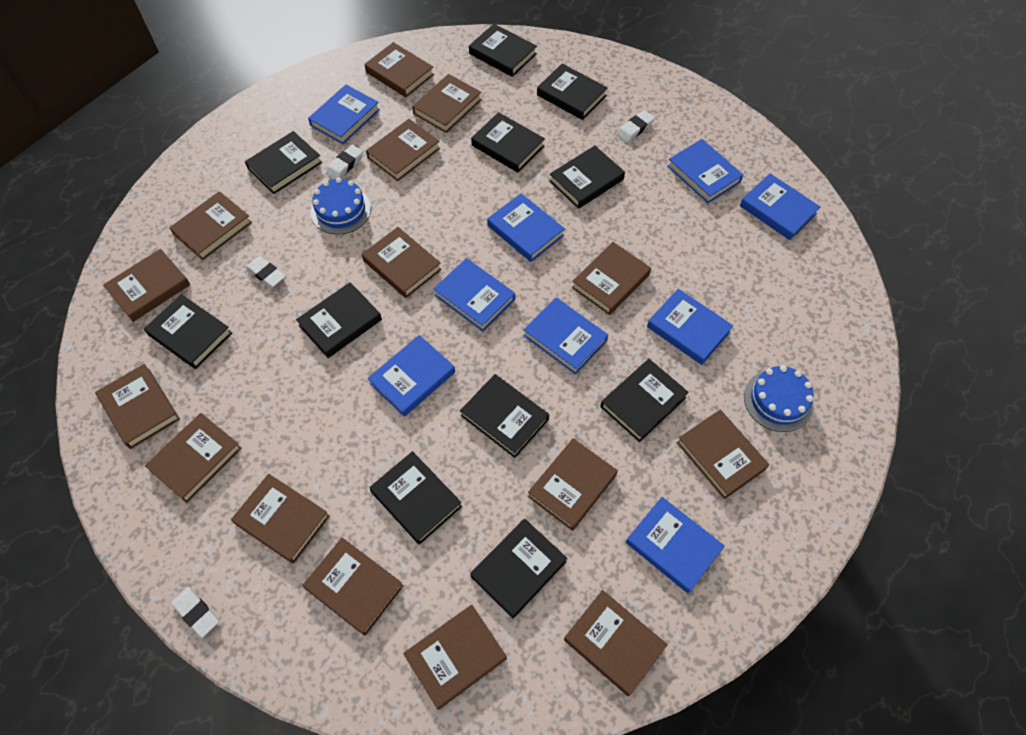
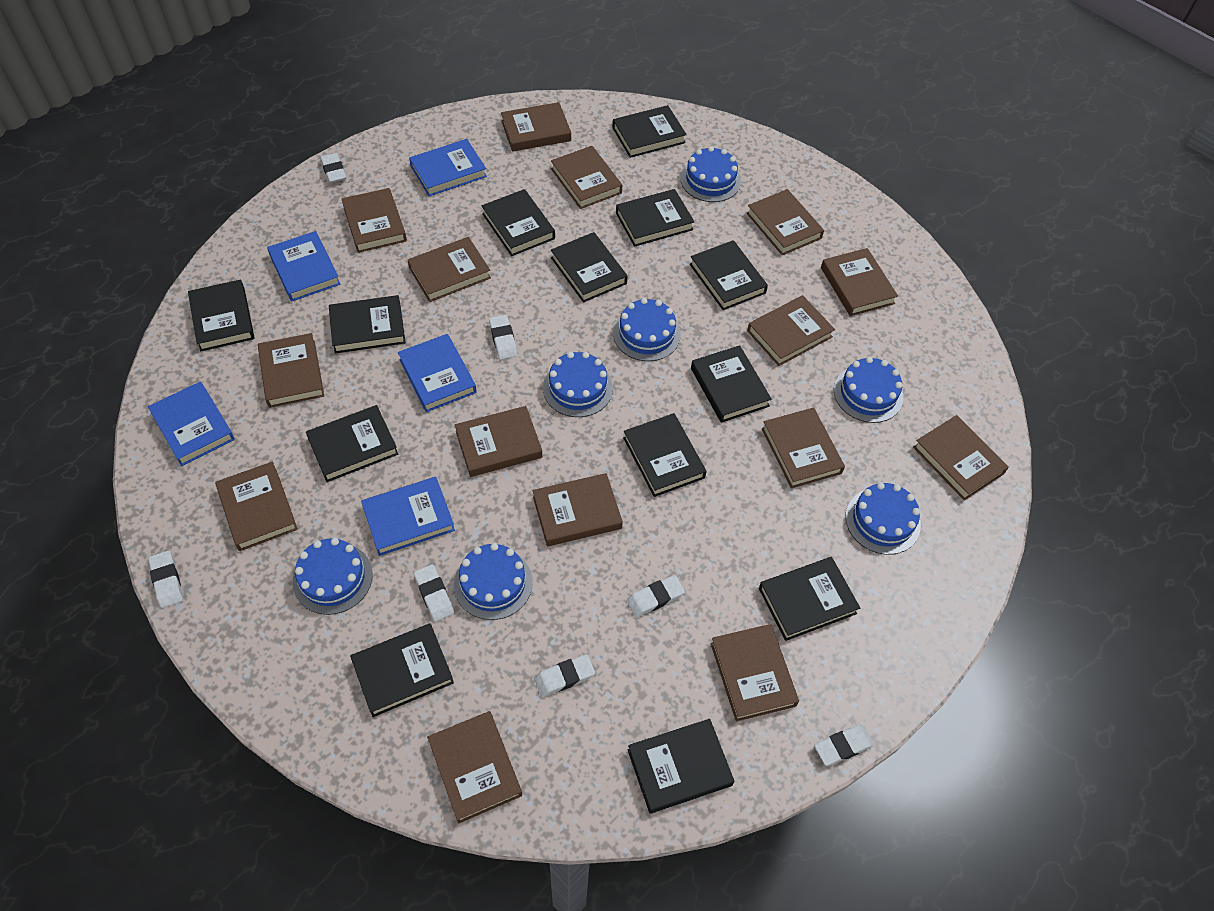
black book: [144,294,232,369] [245,131,322,194] [296,282,382,358] [369,451,462,545] [460,374,549,458] [469,24,537,77] [470,519,567,619] [471,112,545,172] [537,64,608,120] [549,146,625,209] [600,359,689,442] = 11 -> [188,280,255,351] [306,405,398,482] [329,295,406,354] [350,623,454,717] [482,189,555,256] [551,232,628,303] [613,105,687,158] [616,189,694,247] [623,413,707,497] [628,719,734,814] [690,240,768,310] [691,345,772,423] [759,557,860,641] = 13
blue book: [308,85,380,144] [368,335,455,417] [433,258,515,332] [487,193,565,262] [523,298,608,375] [626,497,725,593] [647,289,733,365] [667,139,743,203] [740,174,820,240] = 9 -> [148,382,235,466] [267,231,340,301] [361,477,455,556] [398,334,477,412] [409,139,487,196] = 5
blue cake: [311,177,371,235] [744,365,814,432] = 2 -> [292,538,373,615] [454,543,533,620] [543,352,613,417] [613,298,681,361] [680,146,741,202] [834,357,904,423] [845,482,921,555] = 7
white eraser: [172,587,219,638] [246,256,285,288] [326,145,363,179] [617,110,655,142] = 4 -> [148,551,183,608] [320,153,346,183] [414,564,454,622] [489,315,518,360] [534,654,595,697] [627,575,685,617] [814,725,874,766] = 7

